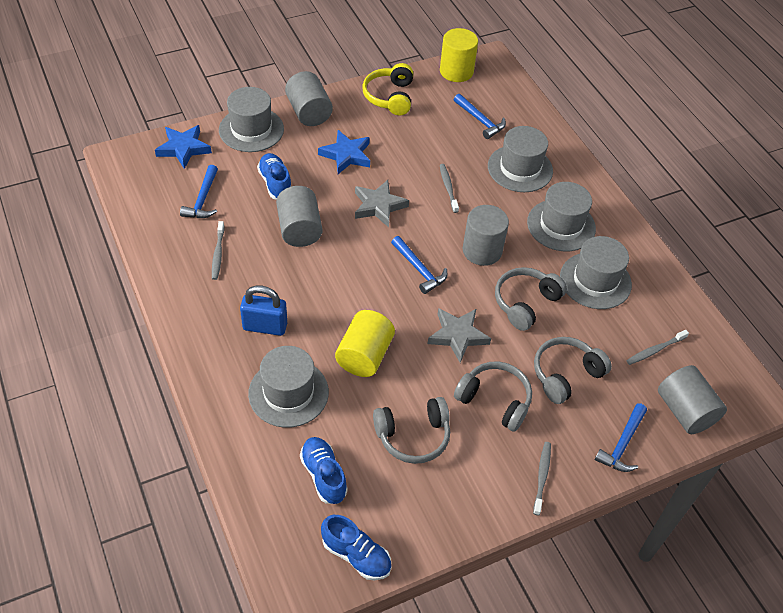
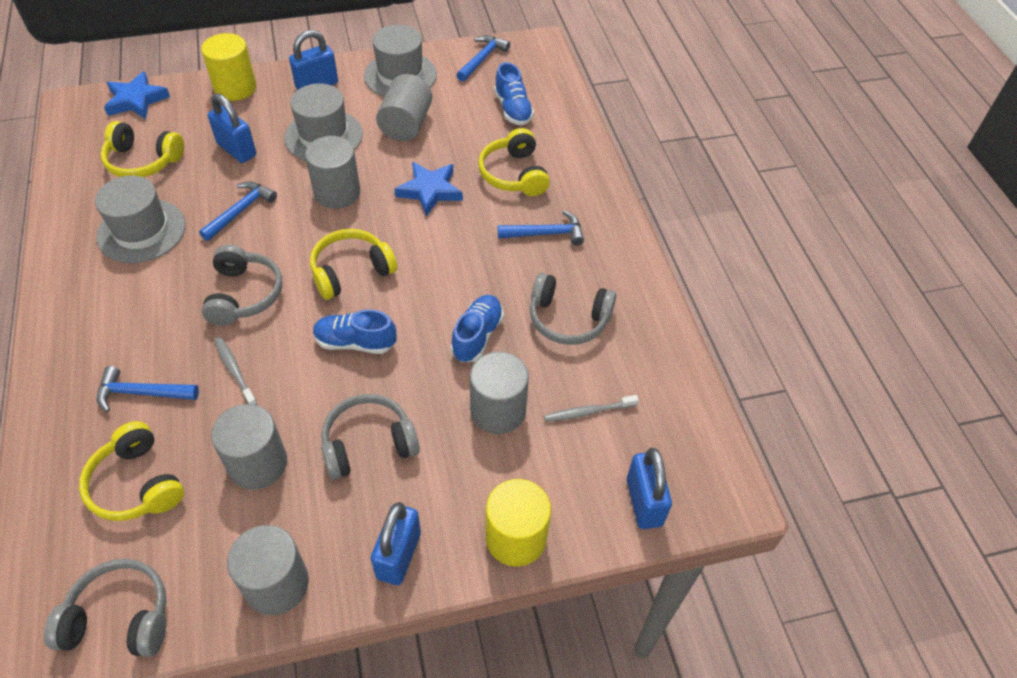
blue padlock: [240,285,287,336] = 1 -> [208,93,256,163] [289,30,338,90] [371,502,421,585] [627,448,672,529] = 4
grey cylinder: [276,186,322,247] [285,71,333,126] [463,205,509,266] [658,365,727,434] = 4 -> [211,404,287,489] [227,525,309,615] [305,136,360,209] [376,74,432,141] [470,352,529,434] = 5
grey hat: [219,87,284,152] [248,346,329,428] [488,126,553,192] [527,182,596,252] [560,236,632,309] = 5 -> [95,176,185,263] [284,84,363,161] [364,25,437,97] = 3
grey star: [355,180,409,227] [427,308,491,363] = 2 -> none = 0
grey toothbrush: [212,221,224,280] [440,164,459,213] [533,442,551,515] [626,330,689,365] = 4 -> [214,337,257,405] [544,395,639,422] = 2
yellow headphones: [362,63,413,115] = 1 -> [79,421,184,521] [100,121,184,177] [310,229,397,300] [478,128,550,196] = 4

